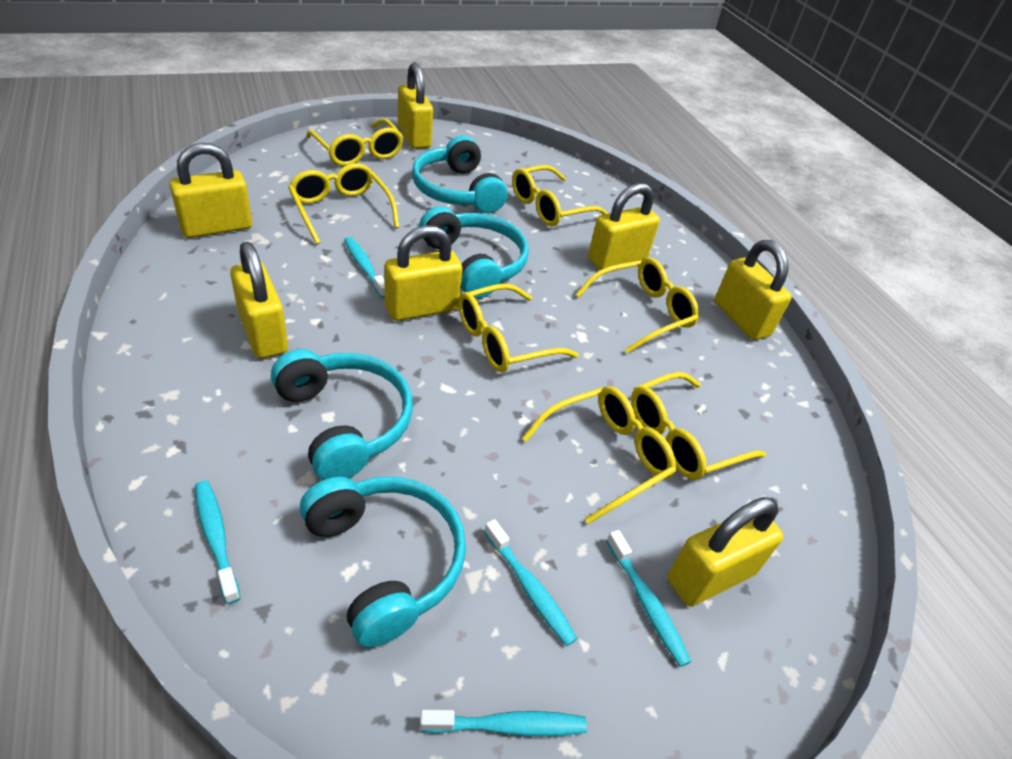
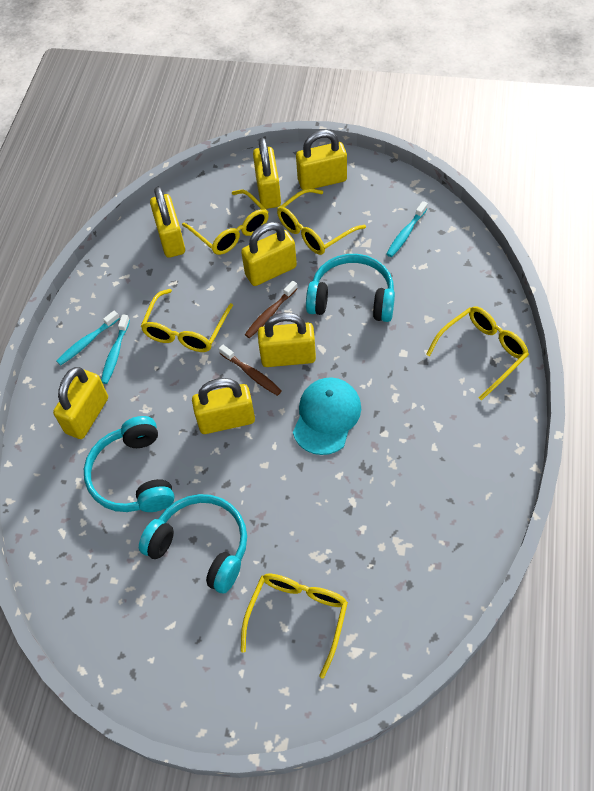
brown toothbrush: none = 0 -> [219,345,282,396] [245,281,298,338] = 2
turquoise cap: none = 0 -> [293,378,361,455] = 1
turquoise headphones: [271,349,413,480] [300,477,466,648] [412,136,508,213] [419,206,529,299] = 4 -> [84,416,175,512] [139,494,247,593] [306,254,395,322] = 3
turquoise toothbrush: [195,481,241,604] [344,237,385,298] [420,710,587,736] [484,519,577,646] [606,530,691,667] = 5 -> [57,311,120,365] [101,314,130,384] [387,201,428,257] = 3
yellow glasses: [288,163,400,244] [306,119,404,166] [458,283,579,372] [512,165,608,226] [523,386,676,524] [576,257,699,353] [631,372,766,480] = 7 -> [140,289,233,352] [182,189,269,255] [241,574,348,679] [277,188,366,255] [426,306,529,401] = 5

